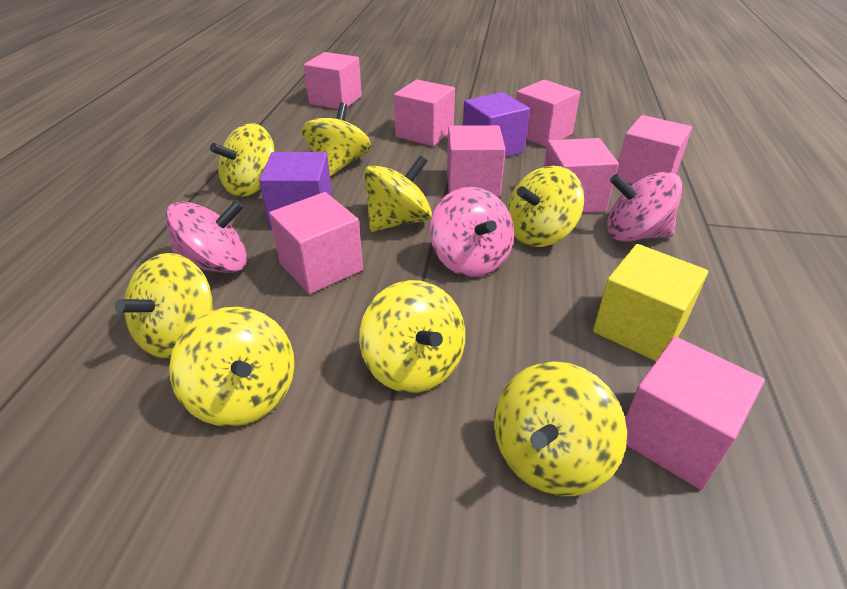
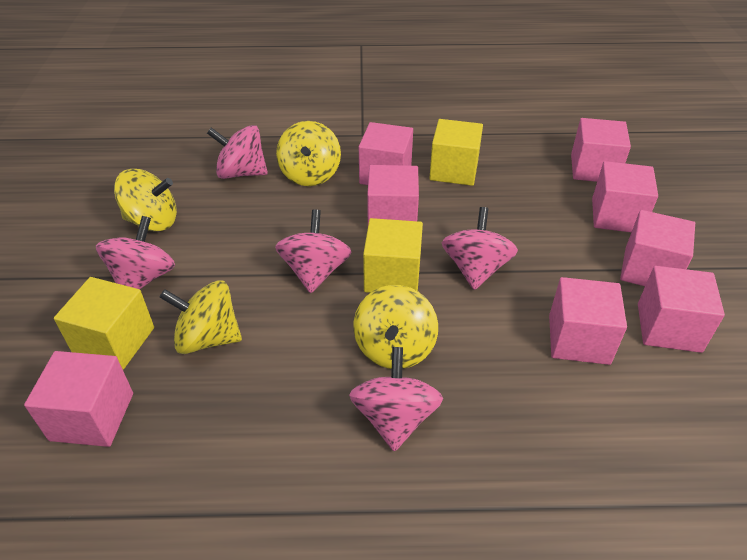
pink spinning top: [166,200,247,273] [430,187,514,277] [607,172,683,242] = 3 -> [96,216,175,289] [207,125,268,179] [275,209,351,293] [349,347,443,451] [442,207,518,290] = 5
purple cube: [259,152,333,229] [463,92,530,157] = 2 -> none = 0
yellow cube: [593,244,708,361] = 1 -> [54,277,154,370] [363,218,423,293] [429,119,483,186] = 3
yellow spinning top: [115,253,213,359] [169,307,295,427] [210,123,275,197] [301,103,371,176] [359,280,465,393] [364,156,432,232] [494,361,627,496] [507,166,584,247] = 8 -> [114,169,177,231] [159,280,242,354] [276,121,341,186] [354,285,438,369] = 4

